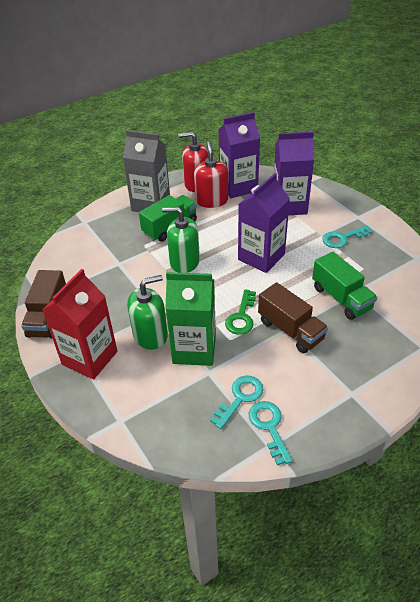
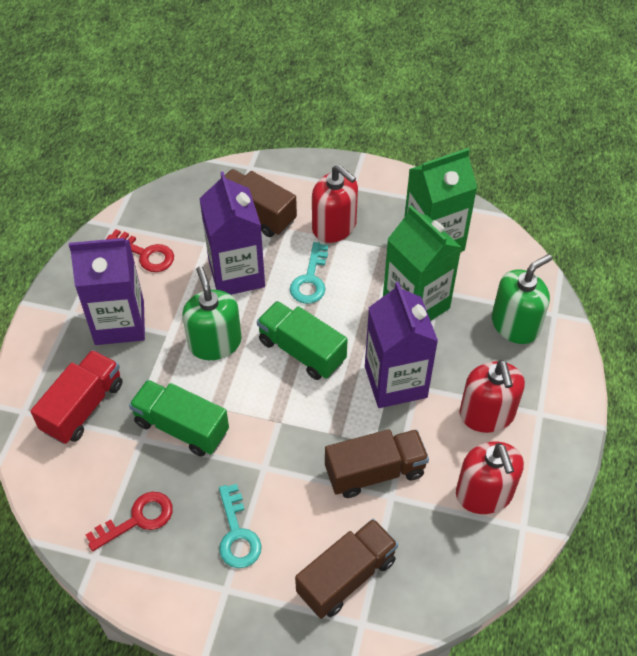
brown truck: [21,270,66,339] [258,282,328,353] = 2 -> [225,169,297,237] [295,519,398,619] [325,429,429,498] = 3
green carton: [165,272,216,366] = 1 -> [383,205,462,321] [405,148,477,252] = 2
green key: [225,289,256,335] = 1 -> none = 0
grey carton: [123,130,170,212] = 1 -> none = 0
red carton: [42,269,117,380] = 1 -> none = 0
red key: none = 0 -> [86,492,173,551] [106,229,174,272] = 2
red soap dispenser: [178,132,208,192] [194,141,228,208] = 2 -> [312,165,358,243] [456,442,524,514] [459,360,525,433] = 3
red truck: none = 0 -> [30,350,123,444] = 1
turquoise key: [210,375,264,429] [249,401,292,465] [322,225,373,248] = 3 -> [219,484,262,568] [290,242,328,304] = 2

